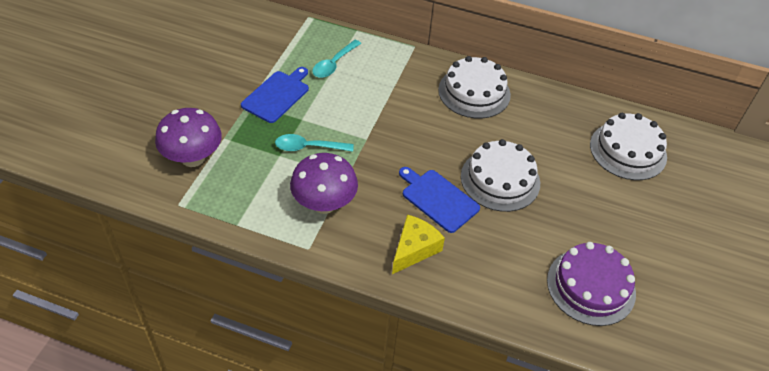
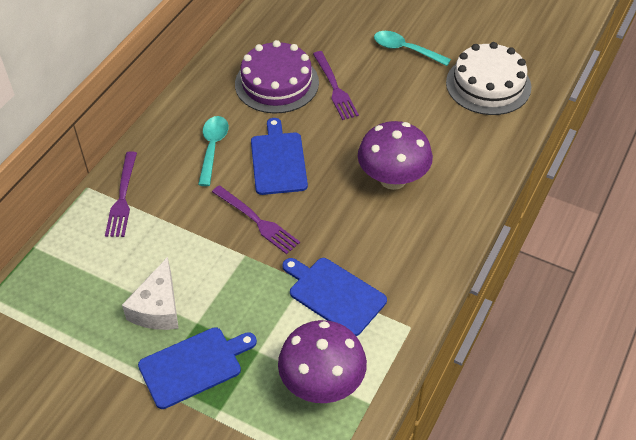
blue cutting board: [241,67,309,123] [399,167,480,233] = 2 -> [138,327,257,409] [251,118,308,195] [282,258,387,336] = 3
purple fork: none = 0 -> [105,152,137,237] [212,185,300,254] [313,51,359,120] = 3
white cake: [438,56,511,119] [461,139,540,212] [590,113,667,180] = 3 -> [446,42,531,115] = 1
white cheese: none = 0 -> [122,257,179,330] = 1
yellow cheese: [392,214,445,274] = 1 -> none = 0

